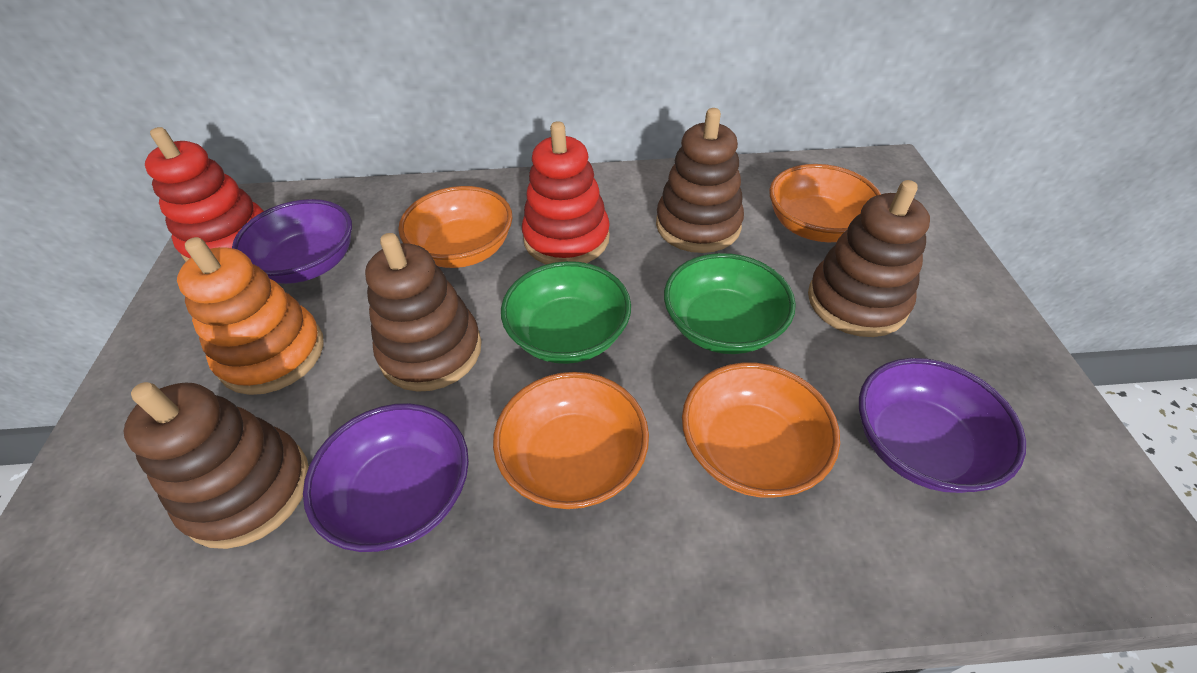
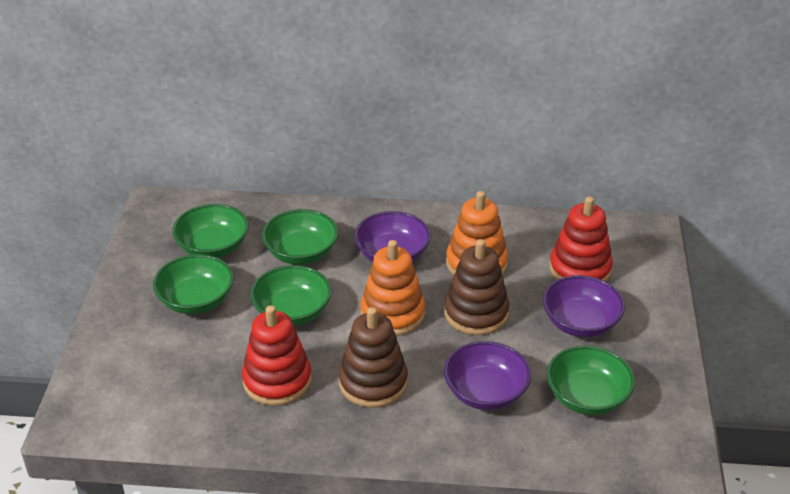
brown stacking toy: [123,382,309,549] [365,233,482,392] [656,108,744,253] [808,180,930,337] = 4 -> [339,307,408,408] [444,239,509,335] = 2
green bowl: [501,261,631,364] [664,253,796,354] = 2 -> [153,254,234,314] [172,204,249,258] [250,265,331,326] [262,209,338,265] [547,346,635,415] = 5
orange bowl: [398,186,512,268] [493,372,649,509] [682,362,840,498] [769,164,881,242] = 4 -> none = 0
orange stacking toy: [177,237,324,395] = 1 -> [360,240,425,336] [446,191,508,276] = 2

